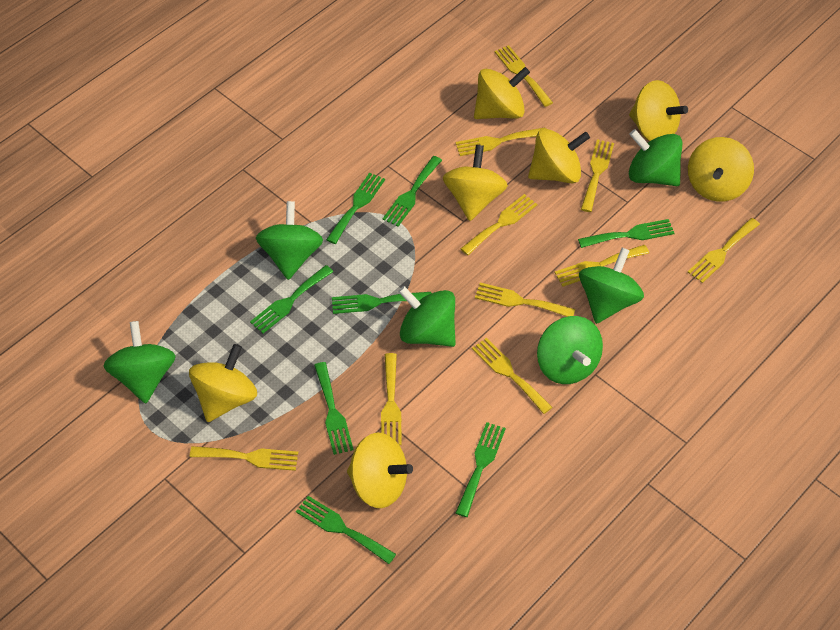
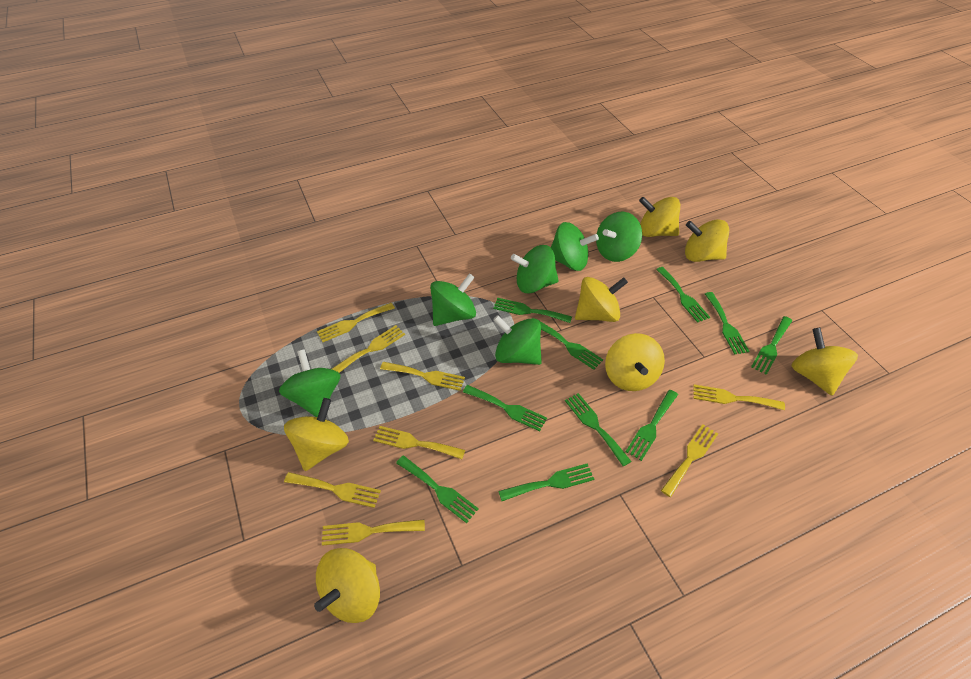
green fork: [250,265,333,333] [296,496,396,564] [314,362,354,455] [326,172,385,244] [332,292,432,314] [382,156,442,226] [456,422,506,517] [578,219,675,248] = 8 -> [396,455,479,523] [463,385,547,431] [493,298,572,323] [498,463,594,501] [537,319,603,370] [565,393,632,467] [626,390,678,461] [656,267,710,323] [705,292,750,355] [751,316,792,375] = 10
yellow fork: [190,446,298,471] [381,353,402,445] [455,128,546,156] [461,194,537,255] [472,338,552,414] [475,282,575,317] [495,45,553,107] [554,245,649,287] [581,139,614,212] [688,218,760,283] = 10 -> [284,472,381,508] [317,303,395,342] [322,520,425,546] [332,325,405,373] [373,426,465,459] [380,362,465,391] [661,424,718,497] [693,384,785,410] = 8

